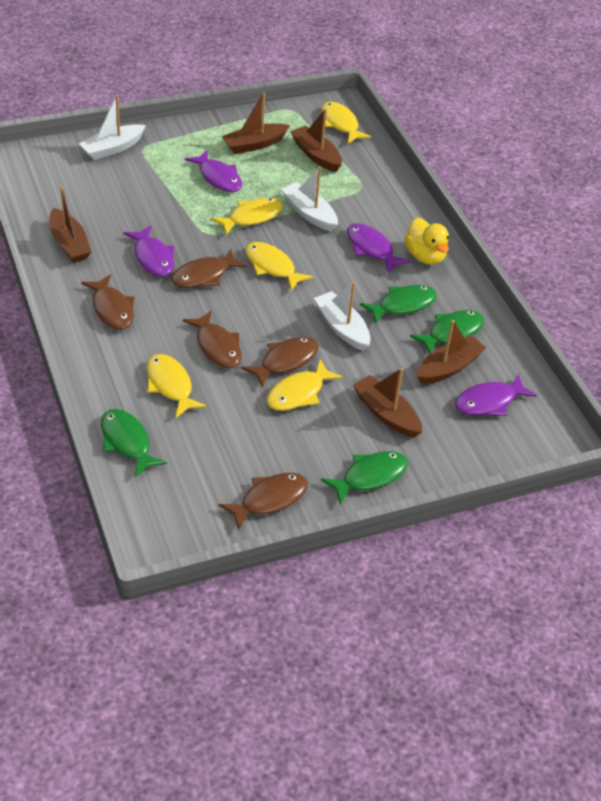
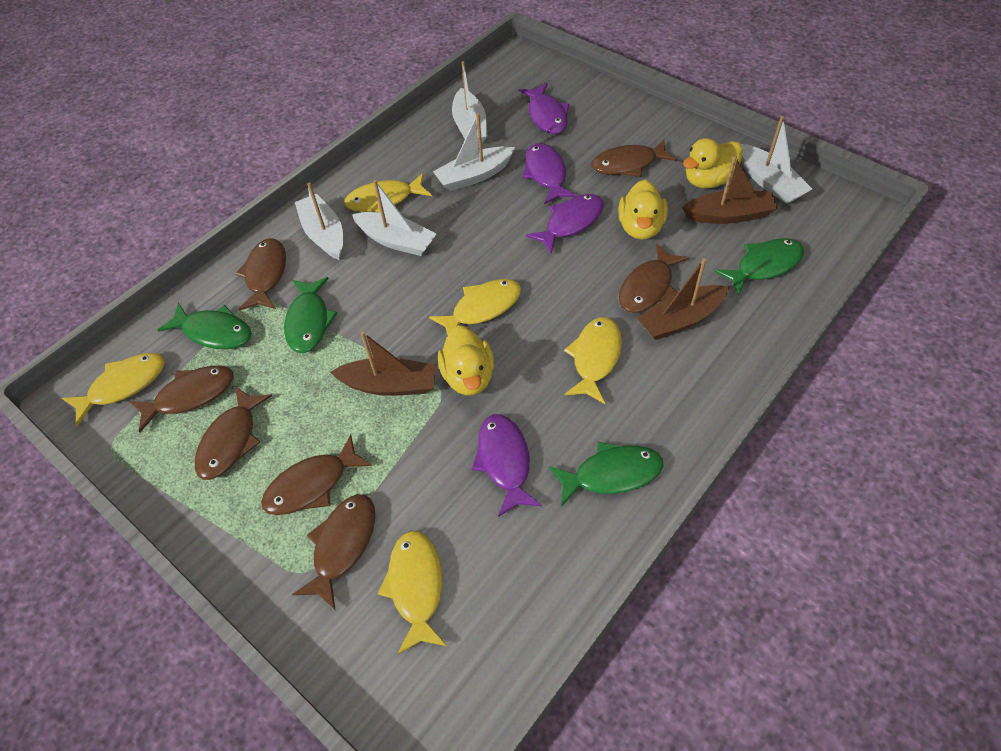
brown boat: [49,186,92,263] [221,92,290,154] [290,109,342,172] [353,368,422,438] [417,320,487,384] = 5 -> [330,331,437,396] [637,258,729,340] [682,156,778,224] = 3
brown fish: [81,274,135,330] [171,249,248,288] [183,310,242,368] [219,473,308,531] [241,337,318,388] = 5 -> [129,366,234,433] [195,386,272,480] [235,238,286,311] [261,435,372,515] [292,494,375,609] [591,139,677,177] [619,243,689,313] = 7
white boat: [79,95,146,160] [281,167,338,232] [314,281,370,351] = 3 -> [295,182,343,260] [352,180,436,256] [433,113,515,191] [452,61,487,145] [740,116,812,204] = 5
yellow duck: [404,218,449,265] = 1 -> [438,325,494,396] [618,180,668,240] [683,138,742,188] = 3

